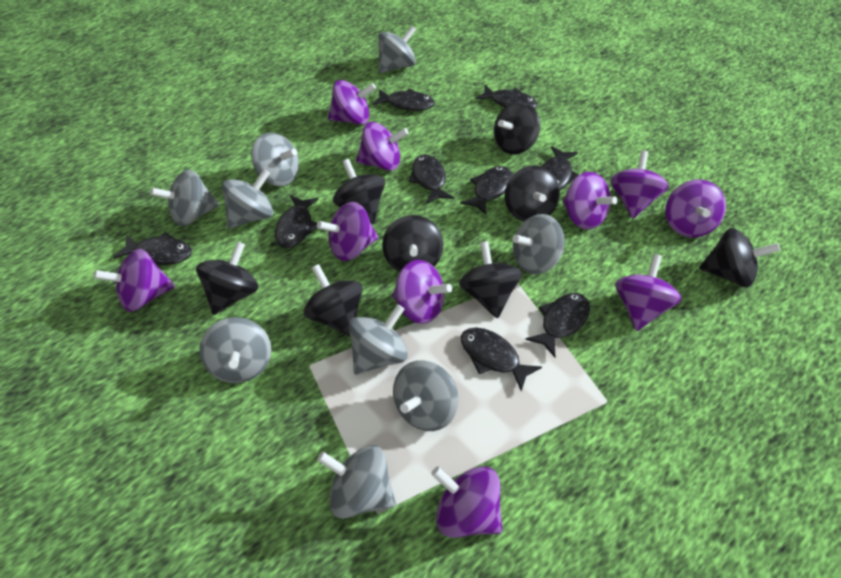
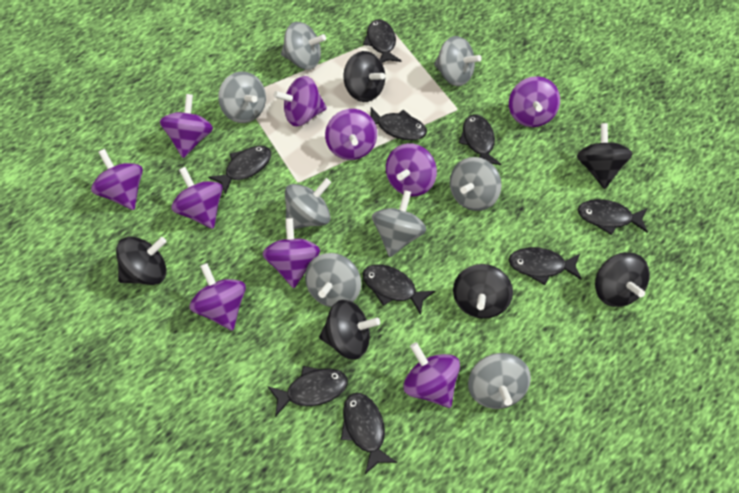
black spinning top: [196,241,258,315] [303,264,363,336] [333,159,385,224] [382,215,443,272] [459,241,522,318] [494,102,540,155] [505,166,560,222] [699,228,780,288] = 8 -> [116,236,167,285] [319,300,380,360] [344,51,385,102] [453,264,513,319] [577,123,633,189] [595,252,650,307] = 6
grey spinning top: [150,170,219,226] [199,317,271,383] [222,169,273,228] [251,132,299,186] [317,445,396,519] [349,304,408,375] [378,26,416,73] [393,360,459,431] [512,214,565,274] = 9 -> [218,71,266,123] [281,22,326,70] [285,178,331,229] [305,253,361,307] [372,190,426,257] [434,36,482,86] [450,157,502,211] [468,353,531,409] = 8

